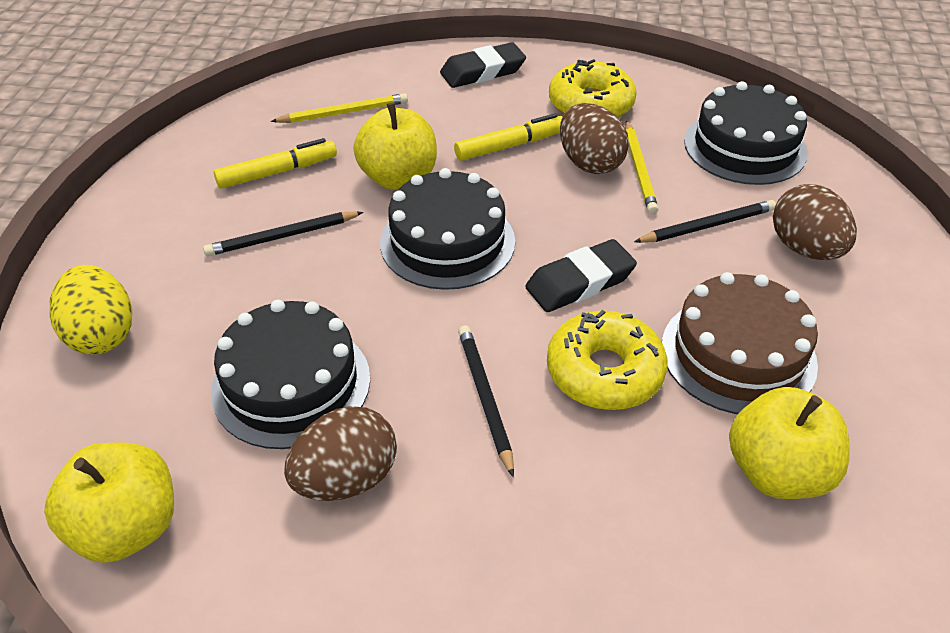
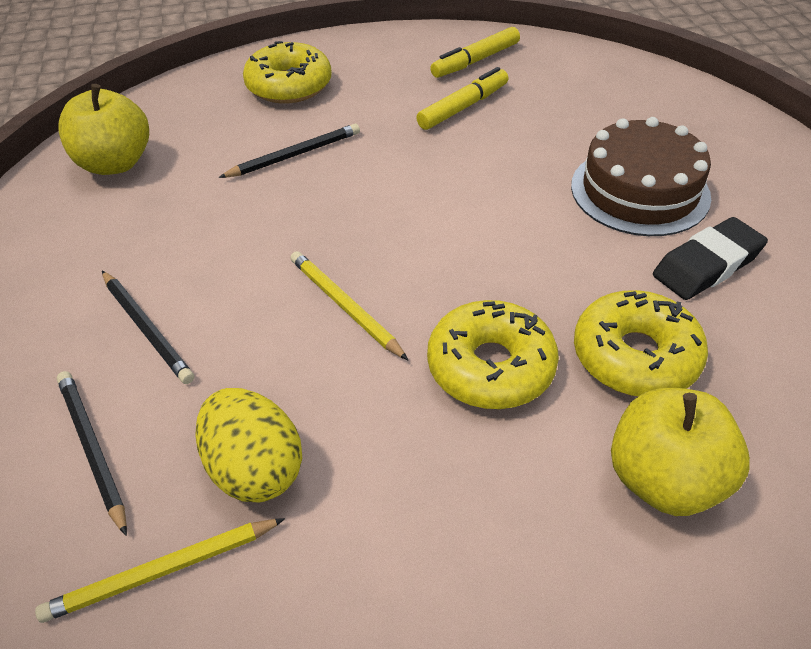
black cake: [211,300,370,449] [380,168,515,290] [684,81,808,185] = 3 -> none = 0
black eraser: [440,42,526,88] [525,239,637,312] = 2 -> [653,217,768,300] = 1
brown egg: [284,406,397,501] [560,103,629,174] [773,184,857,260] = 3 -> none = 0
yellow apple: [44,443,174,563] [353,103,437,190] [729,387,850,499] = 3 -> [58,84,149,175] [611,388,750,516] = 2
yellow donut: [547,310,668,410] [549,59,637,117] = 2 -> [243,41,332,104] [427,300,559,409] [574,290,708,397] = 3

